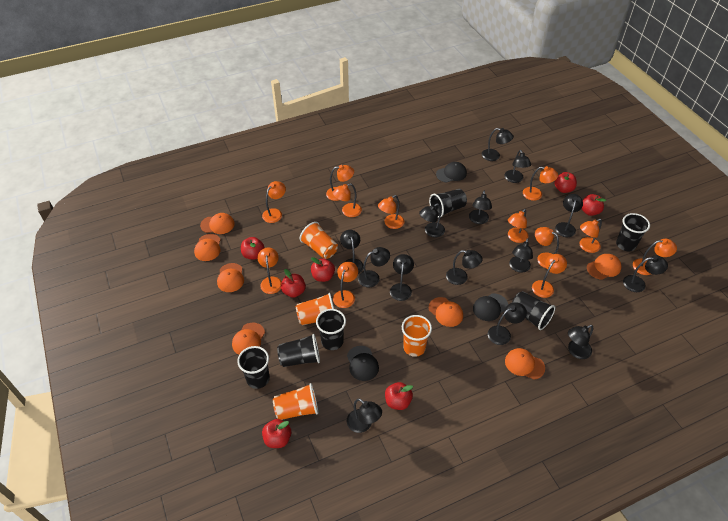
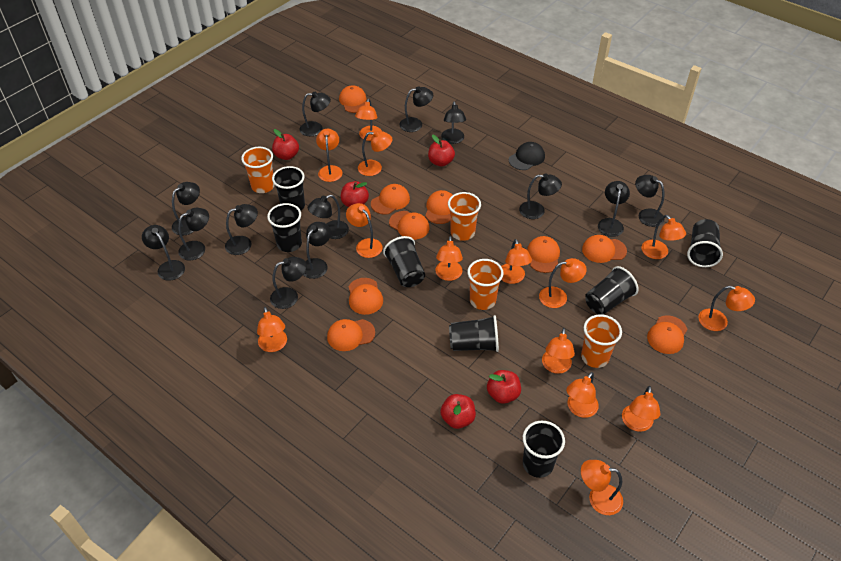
black cap: [347,346,379,381] [436,162,467,183] [473,293,508,321] = 3 -> [509,142,545,170] = 1
black cup: [237,346,270,389] [277,334,320,367] [316,309,346,350] [429,189,467,218] [512,291,555,330] [616,213,650,251] = 6 -> [267,203,302,252] [272,166,305,211] [383,236,425,287] [449,315,499,352] [523,421,565,478] [585,266,639,315] [687,219,723,267] = 7
black lamp: [340,230,363,274] [347,399,382,433] [358,247,390,287] [390,254,414,301] [419,203,445,237] [446,250,483,285] [469,191,492,224] [482,128,513,161] [488,302,527,345] [504,150,531,183] [509,238,533,273] [555,194,583,237] [568,325,593,359] [623,256,668,292] = 14 -> [142,225,185,281] [172,182,200,236] [178,208,209,260] [225,204,258,255] [270,257,306,309] [300,92,331,136] [303,222,331,279] [308,195,349,239] [399,86,433,132] [441,102,466,144] [519,174,562,219] [598,181,630,237] [635,175,664,227] = 13
orange cap: [194,234,221,261] [200,213,235,234] [217,263,244,292] [232,323,265,354] [429,297,463,327] [505,348,545,380] [587,254,622,280] = 7 -> [327,319,375,351] [339,85,366,113] [349,278,383,315] [371,184,410,215] [389,211,429,240] [425,190,453,224] [527,236,560,273] [582,235,627,263] [647,315,687,354] = 9
orange lamp: [258,248,282,294] [262,181,286,223] [326,165,354,201] [333,183,362,217] [333,262,358,308] [378,195,404,229] [508,209,528,243] [523,166,558,201] [532,254,567,298] [535,227,559,268] [579,219,602,253] [633,239,677,275] = 12 -> [257,307,287,352] [316,129,343,182] [346,203,383,258] [355,99,382,141] [358,130,392,176] [435,236,463,281] [501,239,532,284] [539,258,587,308] [542,328,575,374] [566,372,599,418] [581,460,623,515] [622,386,660,432] [642,215,686,259] [698,286,755,331] = 14
red apple: [241,237,264,260] [262,419,291,448] [281,269,306,298] [311,257,335,282] [385,382,413,410] [554,172,577,193] [581,194,606,216] = 7 -> [272,129,299,160] [341,181,369,207] [428,135,455,167] [440,394,476,429] [487,370,521,404] = 5

